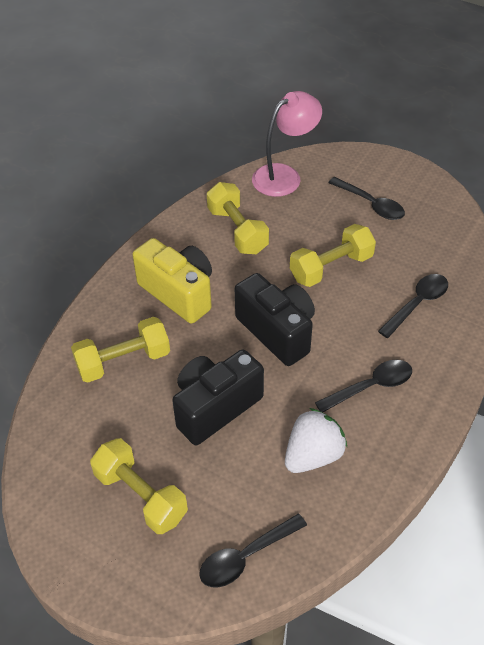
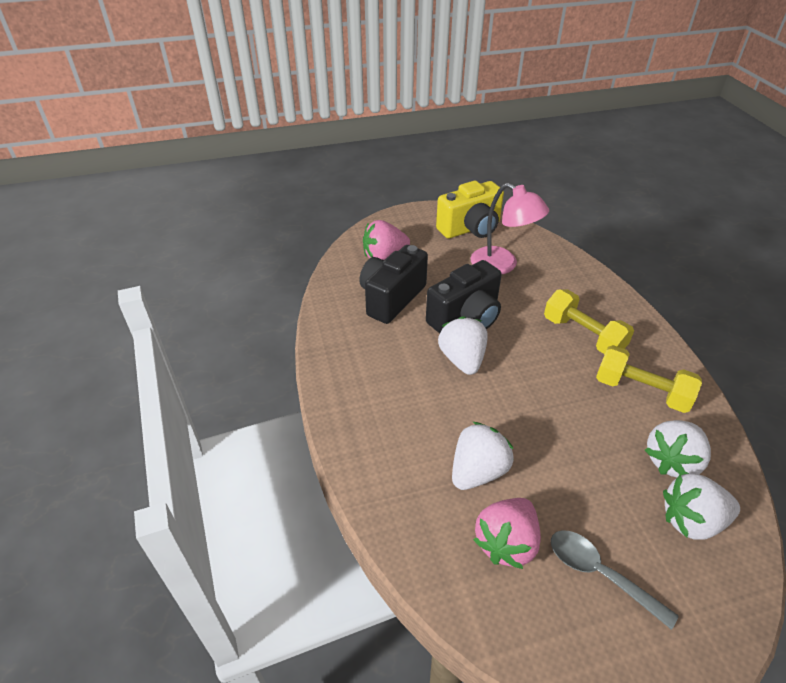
black spoon: [199,514,307,588] [315,360,412,412] [328,177,405,220] [378,274,448,338] = 4 -> none = 0
grey spoon: none = 0 -> [551,530,679,630] = 1
pink strawberry: none = 0 -> [363,220,410,260] [473,498,541,569] = 2
white strawberry: [285,408,347,473] = 1 -> [438,316,488,375] [452,422,514,490] [645,420,711,477] [663,473,740,540] = 4
yellow dumbbell: [71,317,170,383] [90,438,188,534] [207,182,269,254] [290,224,376,287] = 4 -> [544,289,634,354] [596,345,702,413] = 2

